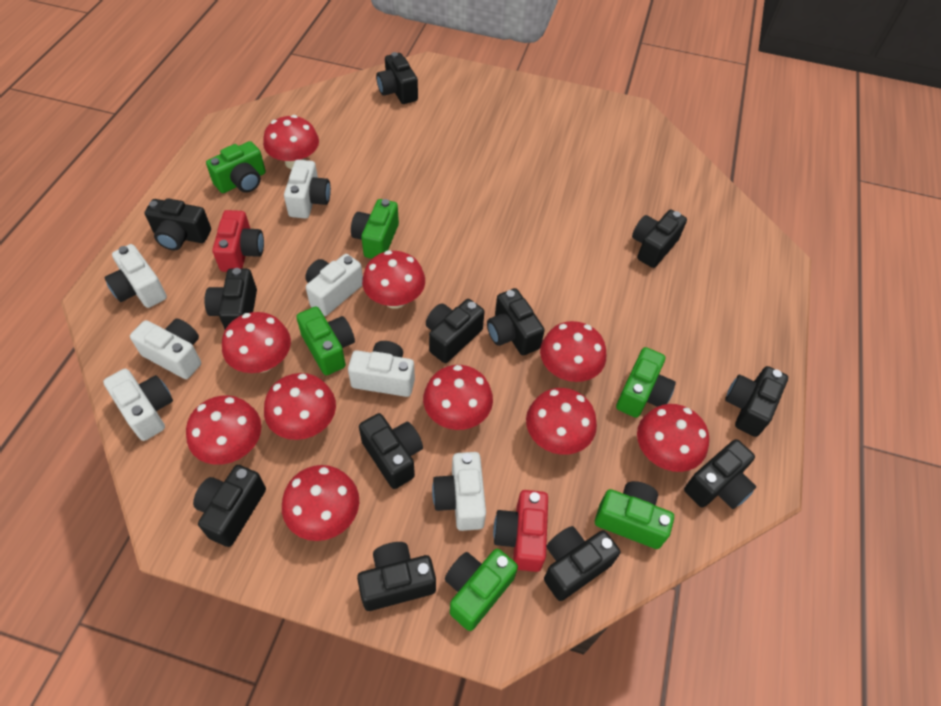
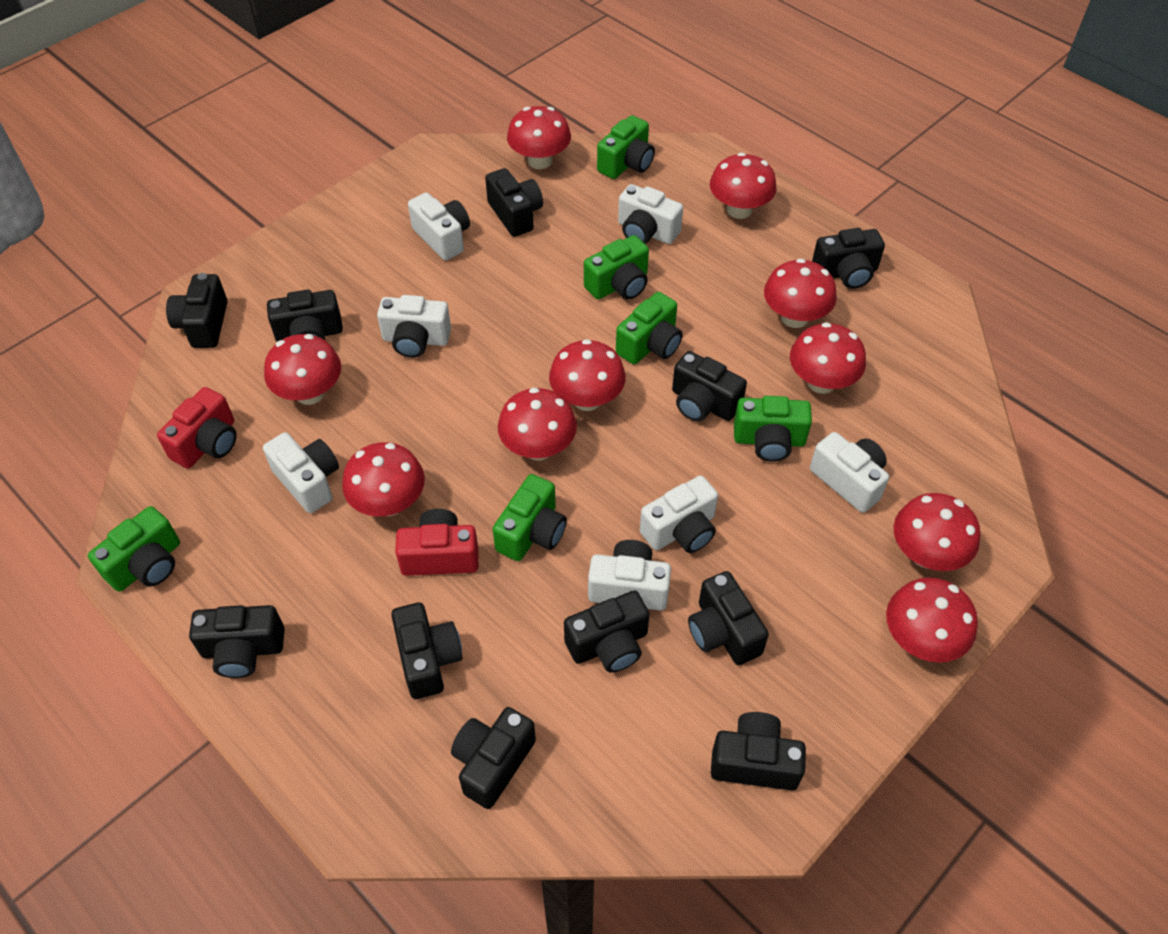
black camera: [145,198,211,250] [193,465,266,547] [204,268,257,329] [357,542,436,611] [359,413,423,489] [376,52,418,104] [426,299,485,363] [487,288,545,355] [544,526,620,601] [632,210,687,268] [684,439,756,509] [725,366,788,437] = 12 -> [166,273,227,348] [189,605,285,678] [267,289,343,342] [391,602,463,699] [451,707,536,809] [485,168,543,237] [564,590,649,673] [672,351,747,422] [688,571,769,665] [711,712,806,791] [812,228,885,289] = 11

